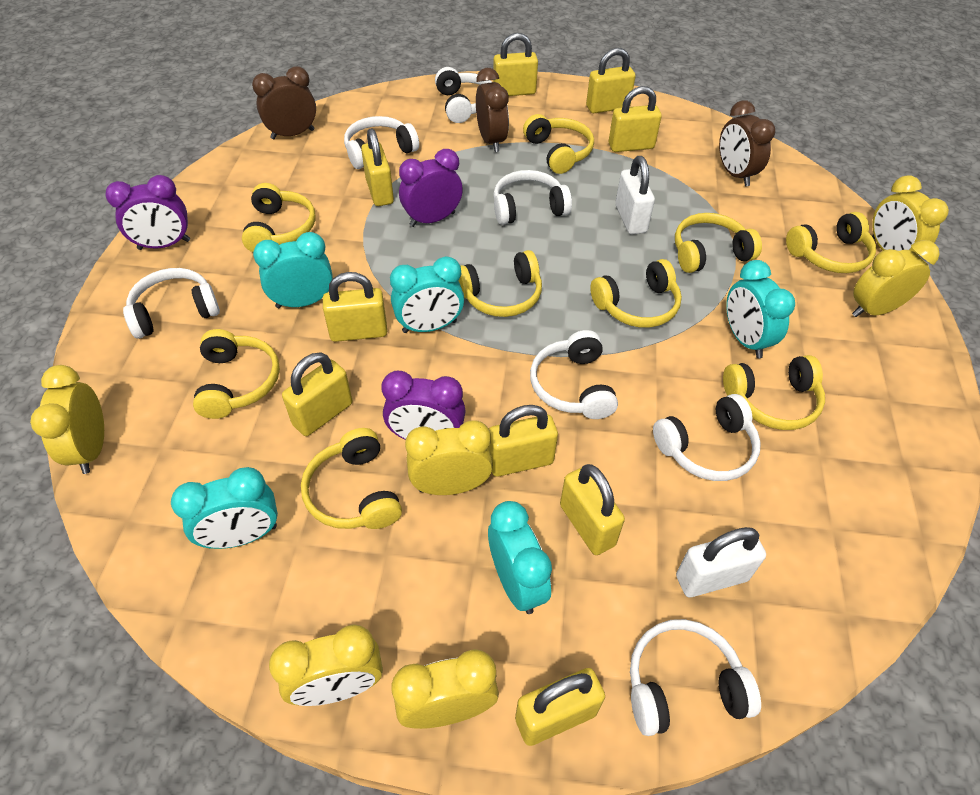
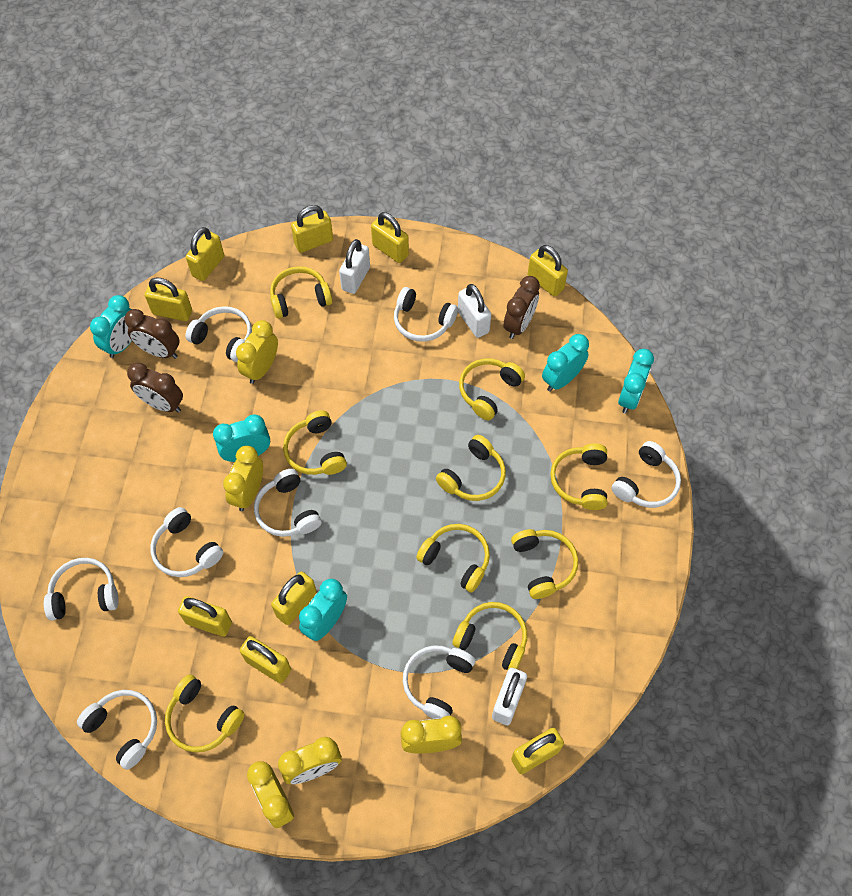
purple clock: [106,175,190,250] [381,371,466,440] [399,149,463,227] = 3 -> none = 0
white headphones: [123,268,220,339] [344,116,419,169] [435,67,492,123] [493,170,572,225] [530,330,618,419] [630,619,761,736] [653,394,761,481] = 7 -> [44,558,119,621] [77,690,157,770] [150,507,223,577] [186,306,252,362] [254,469,322,537] [394,287,458,342] [403,645,475,719] [611,441,681,508] = 8
white padlock: [615,156,655,235] [676,527,766,597] = 2 -> [339,239,370,294] [458,284,491,338] [492,668,527,725] = 3
yellow clock: [30,365,104,474] [269,624,383,706] [391,649,499,729] [405,421,493,495] [852,240,940,317] [872,176,949,255] = 6 -> [223,446,263,511] [236,320,278,384] [247,761,294,828] [278,737,342,784] [401,716,462,754] = 5

